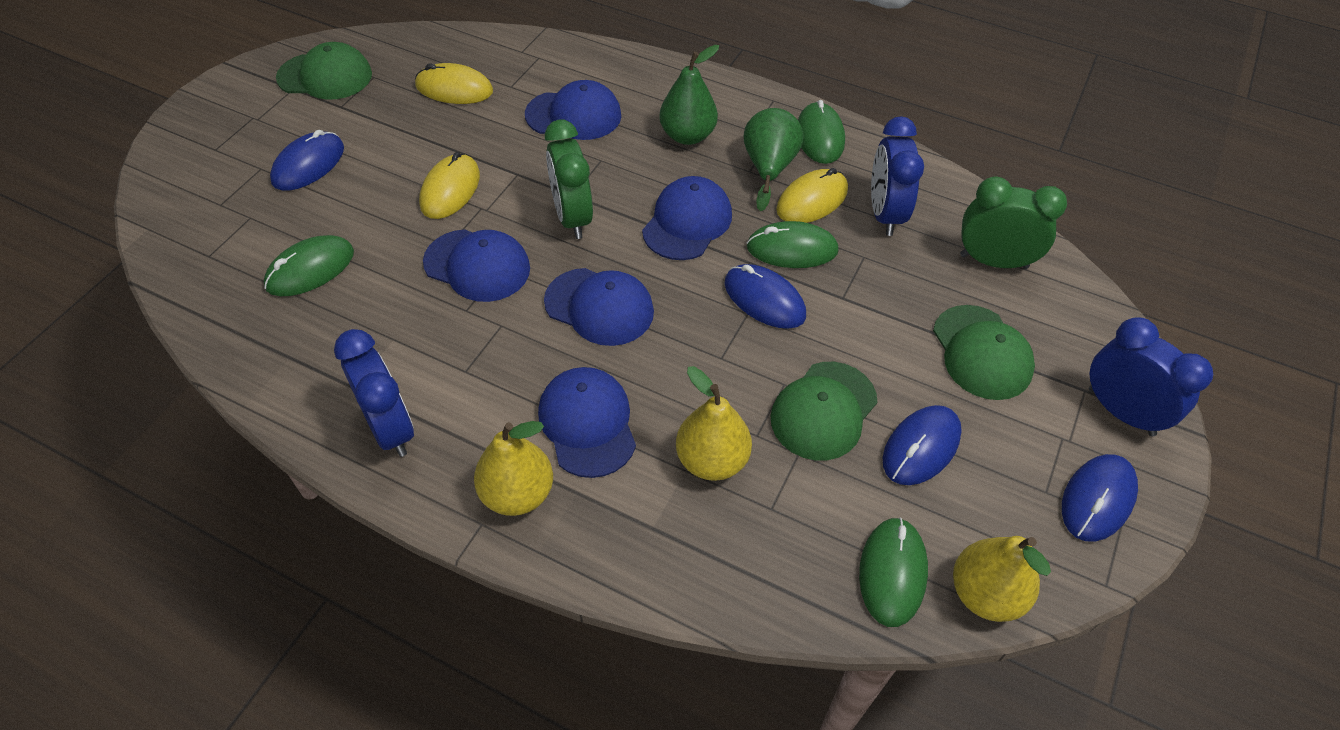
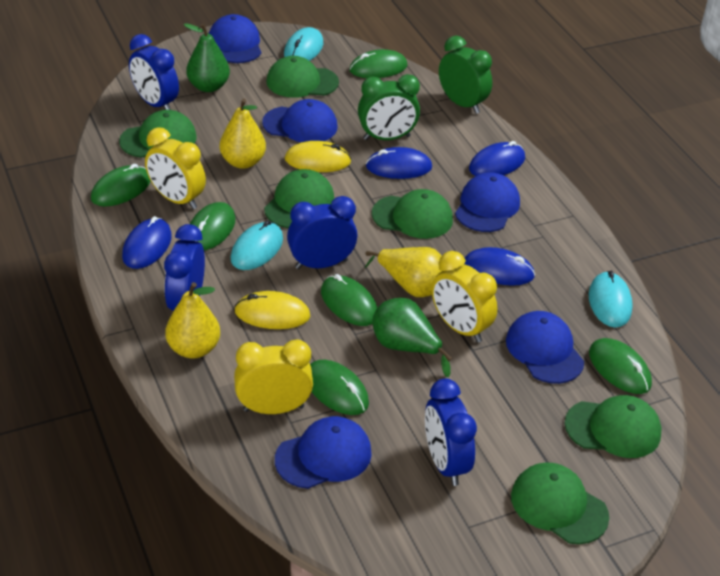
blue clock: [334,329,414,457] [871,116,924,236] [1089,317,1213,436] = 3 -> [129,34,179,110] [164,224,205,311] [287,196,358,269] [425,378,477,486] = 4
green cap: [276,42,372,100] [771,362,878,460] [933,305,1035,400] = 3 -> [119,110,197,158] [264,169,334,228] [266,56,339,98] [372,189,453,239] [511,463,609,544] [564,395,662,458] = 6
green mouse: [264,235,354,296] [747,221,839,268] [798,100,845,164] [859,518,928,627] = 4 -> [91,164,150,207] [190,202,235,250] [310,360,369,415] [321,274,377,326] [349,49,408,78] [589,338,652,394] = 6
turquoise mouse: none = 0 -> [231,220,283,270] [284,27,323,61] [589,271,633,328] = 3
yellow clock: none = 0 -> [145,127,206,209] [234,339,313,414] [432,251,497,343] = 3
yellow mouse: [415,63,493,104] [419,152,480,219] [776,168,848,223] = 3 -> [234,291,310,329] [285,141,351,172] = 2

